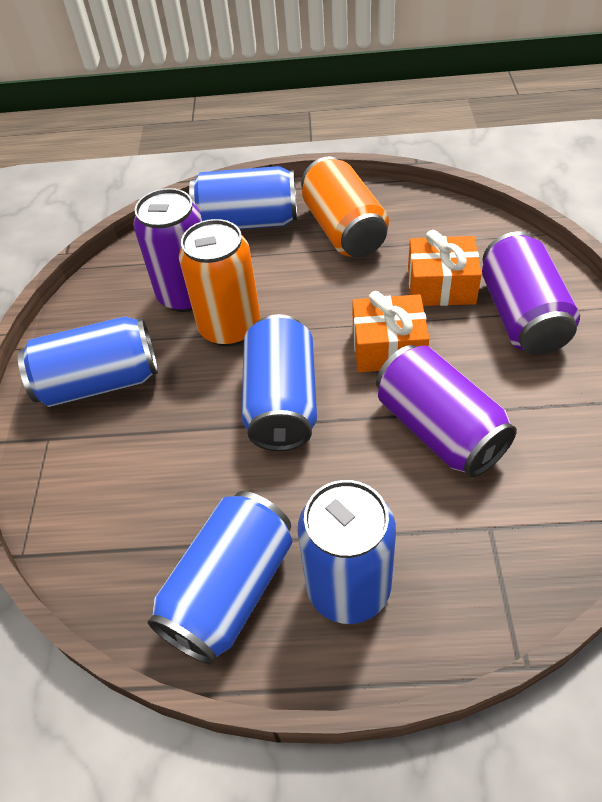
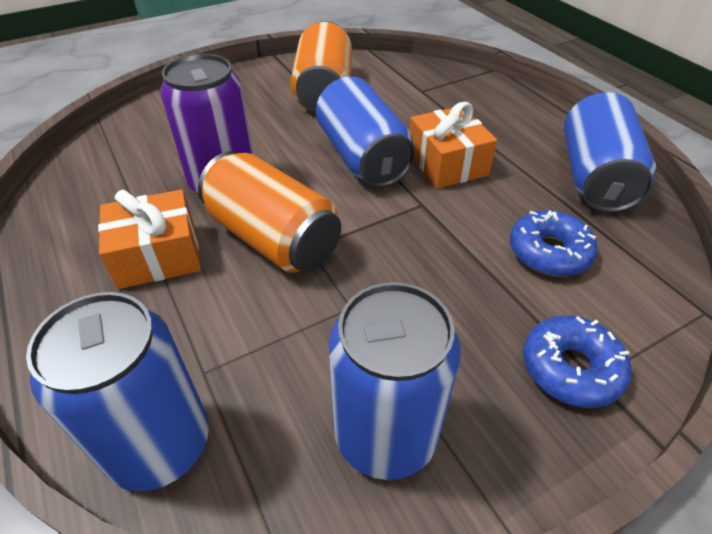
blue can: [18,316,158,407] [147,491,292,664] [189,166,297,229] [242,314,317,451] [298,480,396,624] = 5 -> [26,292,209,492] [316,76,416,187] [329,282,461,480] [564,92,656,212] = 4
blue donut: none = 0 -> [510,210,598,276] [524,315,632,408] = 2
purple can: [133,188,202,312] [376,345,517,477] [482,231,580,355] = 3 -> [160,54,253,193] = 1

